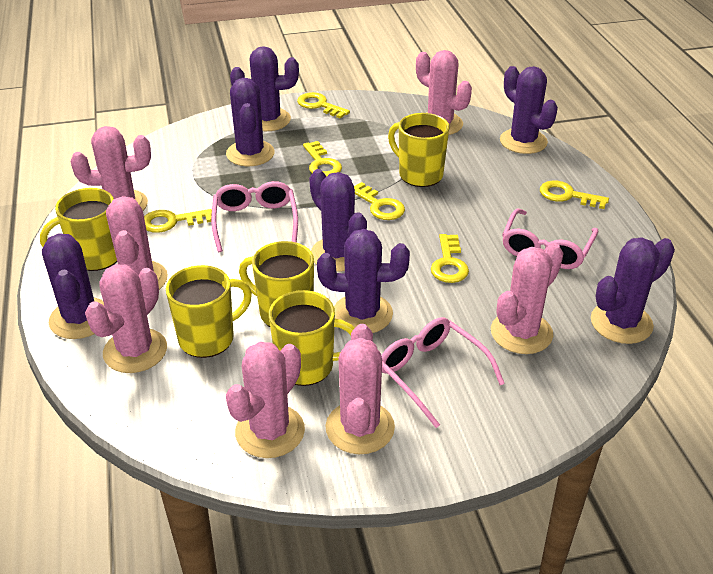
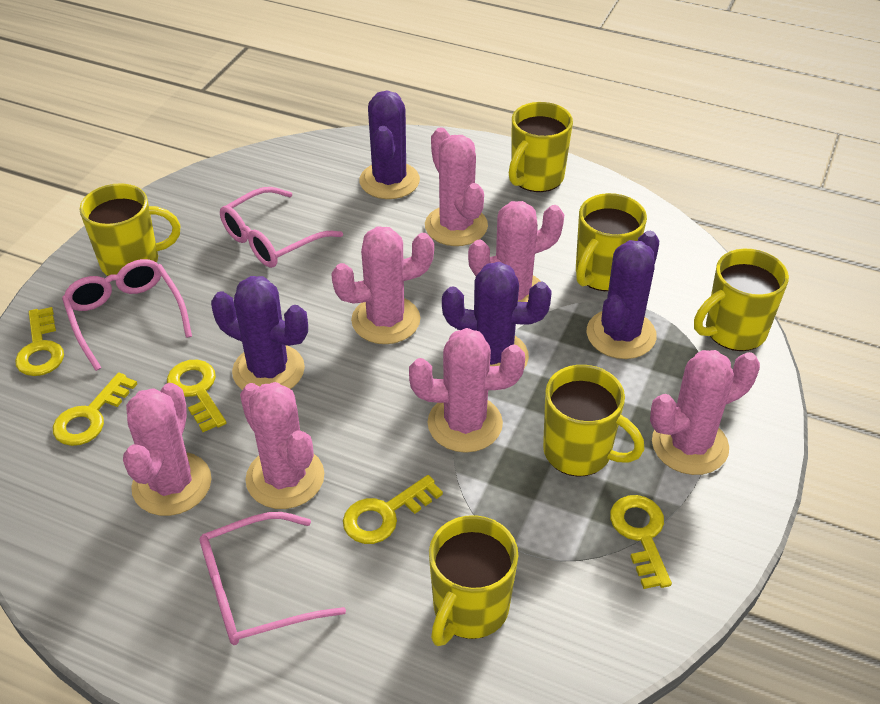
purple cactus: [42,233,104,339] [226,78,275,166] [230,46,299,131] [309,169,367,272] [317,229,410,333] [500,66,558,154] [591,237,675,344] = 7 -> [211,276,308,390] [359,91,420,199] [442,262,552,368] [587,231,659,359] = 4
yellow key: [144,209,212,233] [297,92,350,119] [303,141,342,177] [354,182,405,220] [431,234,469,283] [540,181,609,209] = 6 -> [15,307,64,376] [53,373,137,446] [167,360,226,432] [343,475,443,544] [610,495,672,589] = 5
yellow mug: [40,188,117,271] [166,265,252,358] [239,241,314,327] [269,290,354,386] [388,113,449,187] = 5 -> [80,183,180,276] [429,515,519,646] [509,102,573,192] [543,365,645,477] [576,193,647,291] [694,249,789,351] = 6

